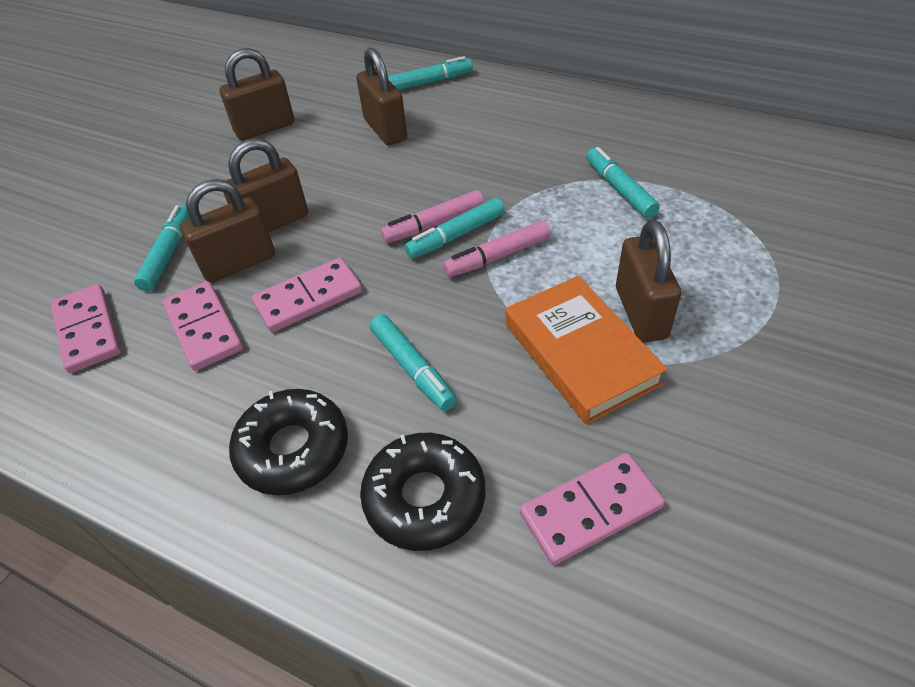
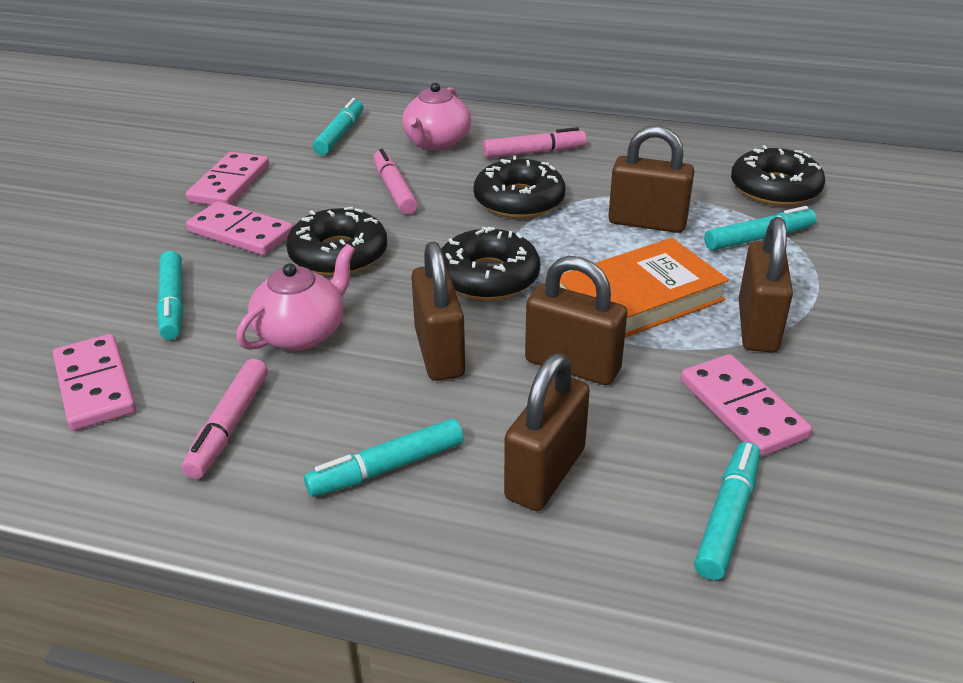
black donut: [229,389,348,495] [360,433,485,551] = 2 -> [286,207,387,276] [441,227,540,300] [473,156,566,218] [731,145,825,206] = 4
pink marker: [380,190,485,243] [443,220,551,277] = 2 -> [182,359,268,479] [373,149,418,215] [483,127,586,158] = 3
pink teapot: none = 0 -> [236,244,355,351] [402,83,471,150] = 2

